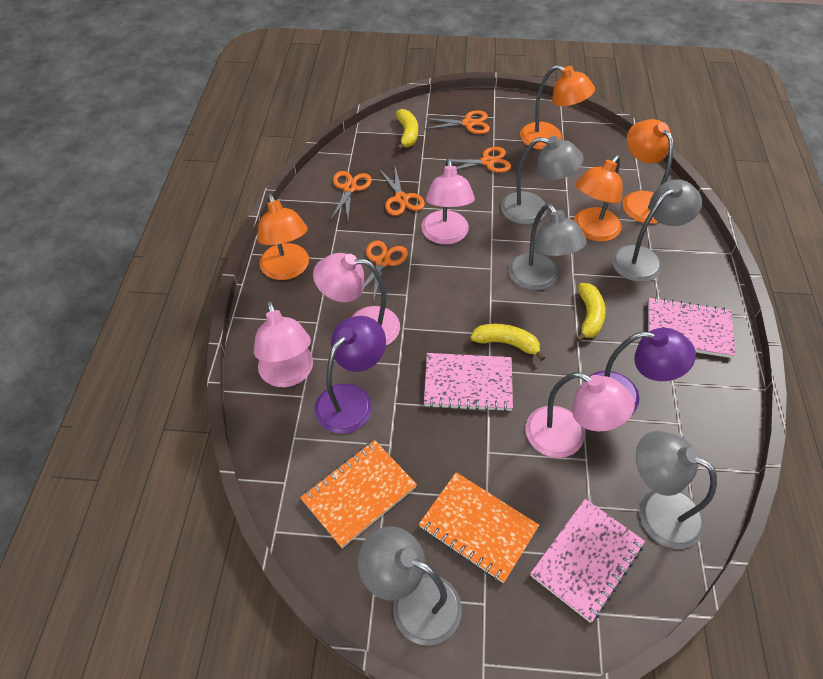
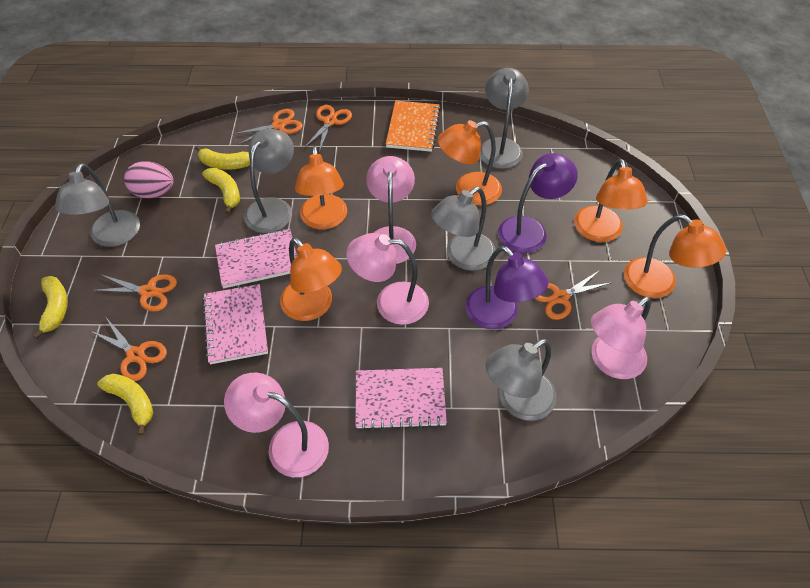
orange lamp: [257,193,309,280] [520,65,595,150] [574,155,623,242] [622,119,673,224] = 4 -> [280,238,342,321] [295,146,347,229] [438,120,502,206] [574,159,648,242] [624,214,726,298] = 5
orange notebook: [300,440,417,548] [419,472,539,583] = 2 -> [386,100,441,152] = 1
pink egg: none = 0 -> [124,161,174,198] = 1
yellow banana: [396,109,418,150] [471,324,546,361] [576,283,605,342] = 3 -> [33,276,68,339] [97,374,153,436] [195,146,250,170] [202,168,240,214] = 4

